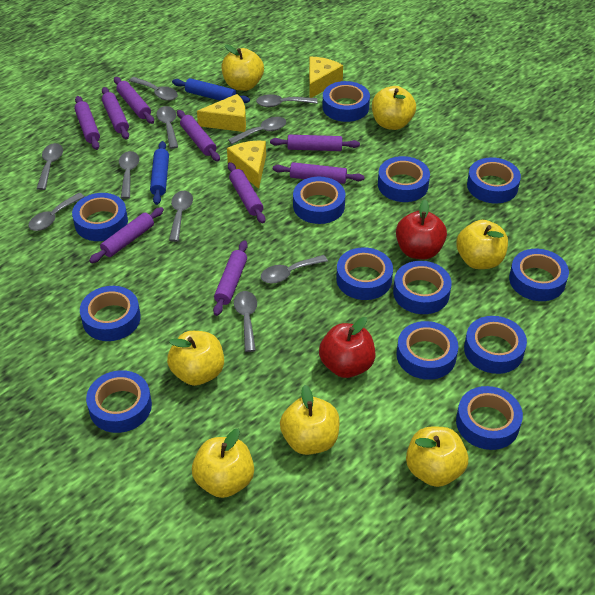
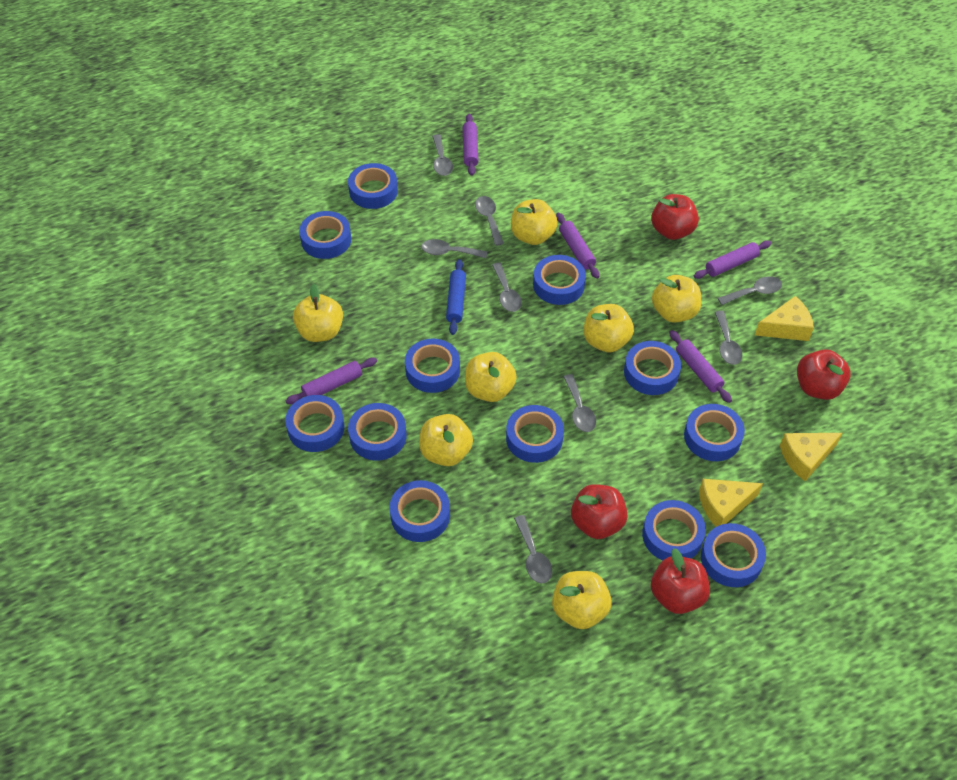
blue rolling pin: [150,141,169,205] [172,78,250,103] = 2 -> [446,259,466,335] = 1
blue tape: [72,193,128,241] [80,286,141,341] [86,370,152,433] [293,177,345,224] [322,81,370,122] [336,247,393,300] [378,156,430,202] [393,261,452,314] [396,321,458,380] [456,386,523,450] [464,316,527,374] [467,157,521,204] [509,249,569,301] = 13 -> [285,395,344,452] [299,211,351,259] [348,163,398,209] [348,403,406,460] [390,480,450,542] [405,338,460,393] [506,405,564,463] [533,255,586,305] [624,341,681,395] [642,500,706,560] [684,404,745,461] [701,523,766,587] = 12
grey spoon: [28,193,85,231] [37,143,63,190] [119,151,139,199] [129,77,178,101] [156,106,178,149] [169,191,193,242] [228,117,286,144] [234,291,257,352] [256,94,317,107] [261,255,328,283] = 10 -> [421,239,488,258] [432,134,453,176] [475,196,504,246] [492,263,522,312] [514,515,552,583] [563,374,596,432] [715,311,742,365] [718,276,782,305] = 8
purple rolling pin: [74,96,100,150] [89,207,164,263] [102,87,129,140] [114,77,154,124] [177,110,220,162] [213,241,248,316] [228,162,266,224] [270,135,360,151] [273,162,365,184] = 9 -> [285,358,377,404] [463,114,479,176] [556,213,599,279] [669,330,732,403] [694,240,771,279] = 5
red apple: [319,317,375,378] [396,199,447,259] = 2 -> [571,484,628,539] [651,194,699,240] [651,548,710,614] [797,350,851,400] = 4

